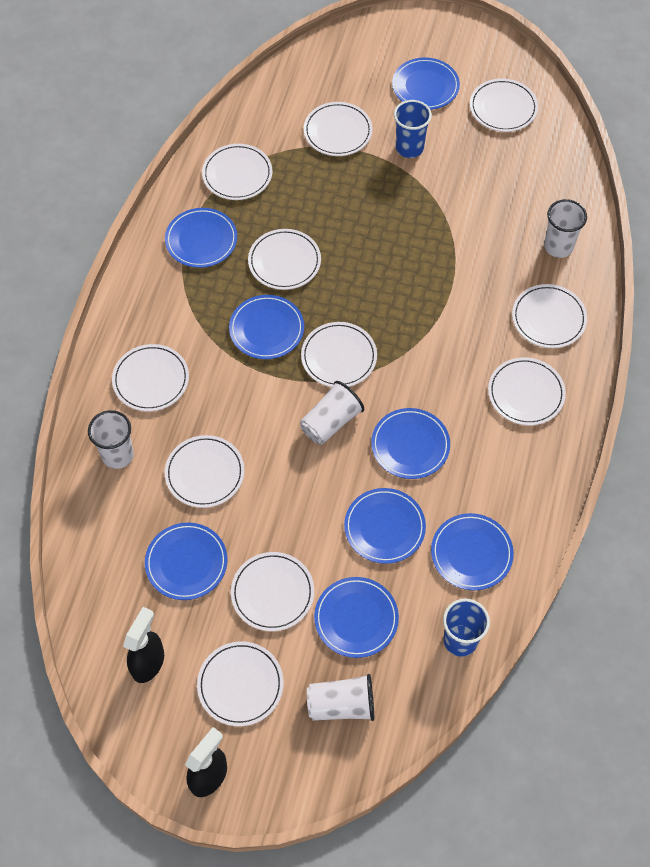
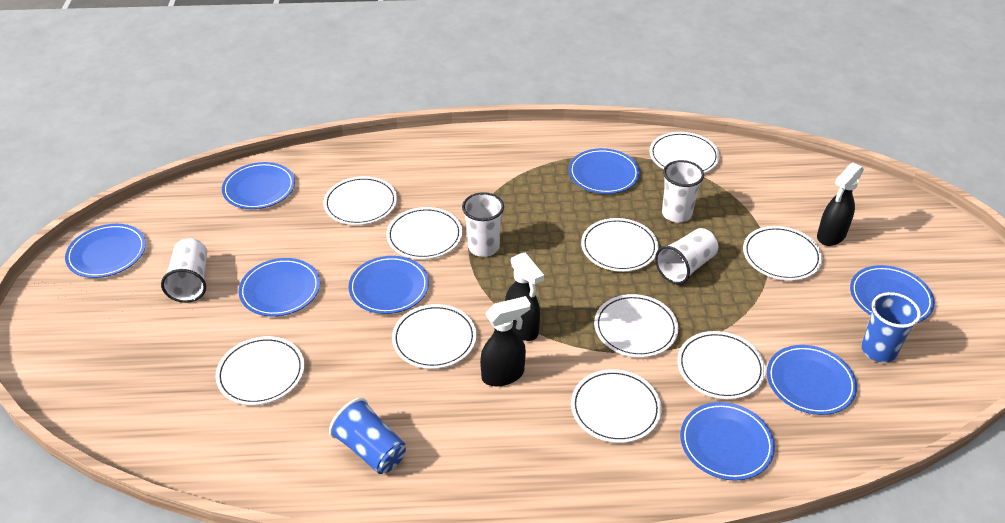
black spray bottle: [123,607,164,683] [185,727,227,797] = 2 -> [480,296,531,386] [505,253,544,341] [817,163,864,246] = 3
white plate: [112,344,189,411] [165,435,245,508] [197,641,284,726] [202,144,272,200] [231,552,314,631] [248,229,321,290] [301,322,377,387] [304,102,373,156] [470,79,538,132] [488,357,566,425] [512,284,587,348] = 11 -> [216,336,304,405] [323,176,397,225] [386,207,462,259] [392,304,476,369] [571,369,662,443] [581,218,658,272] [594,294,678,357] [649,132,720,173] [677,331,766,399] [743,226,822,281] = 10

